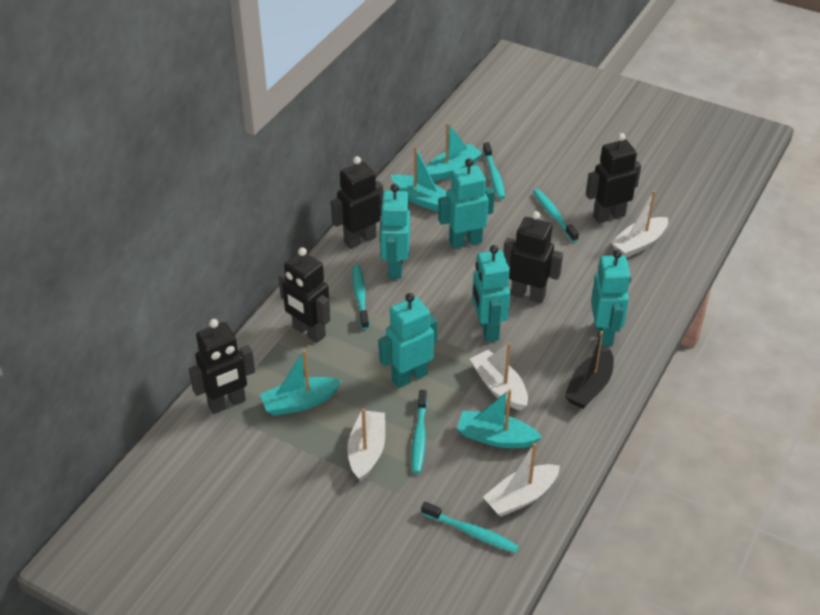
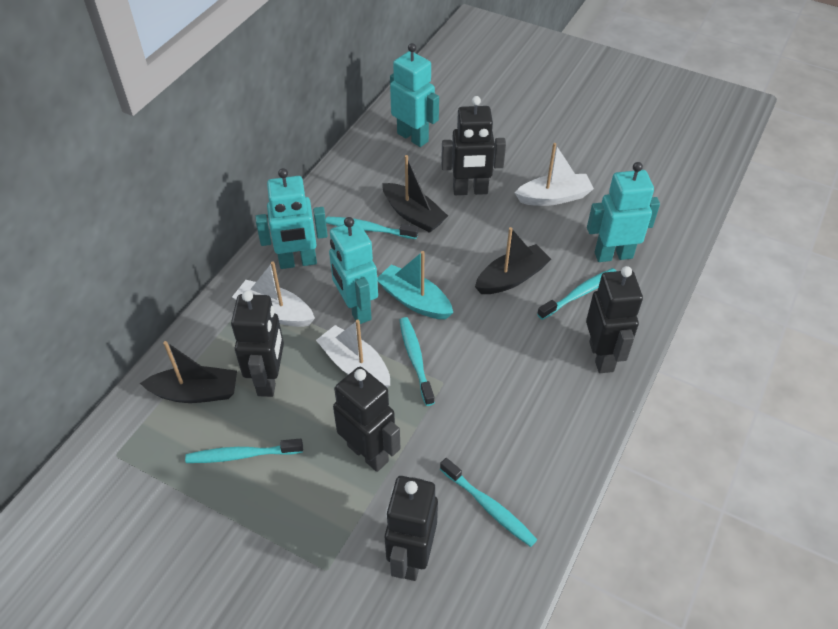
black boat: [564,331,614,409] = 1 -> [140,341,237,403] [382,155,448,233] [475,227,551,294] = 3
turquoise boat: [260,350,341,416] [391,146,447,212] [426,123,483,181] [457,389,542,448] = 4 -> [377,251,453,319] = 1
turquoise robot: [379,293,438,388] [380,184,410,279] [438,158,495,249] [472,245,510,342] [591,250,631,346] = 5 -> [255,168,328,269] [329,217,378,324] [390,43,439,147] [587,162,660,262] = 4
white boat: [347,408,385,482] [470,342,528,410] [483,443,560,517] [611,190,668,258] = 4 -> [232,262,315,327] [316,319,390,388] [515,143,594,206] = 3

